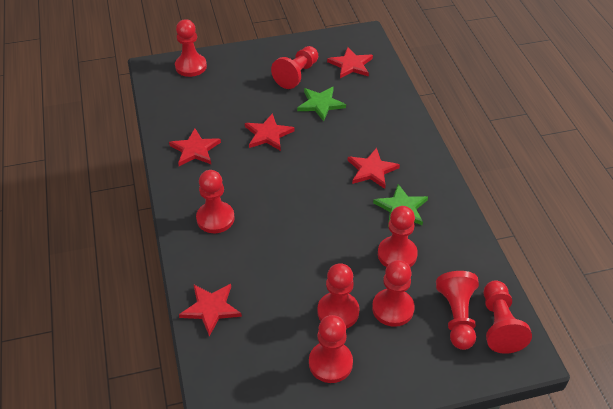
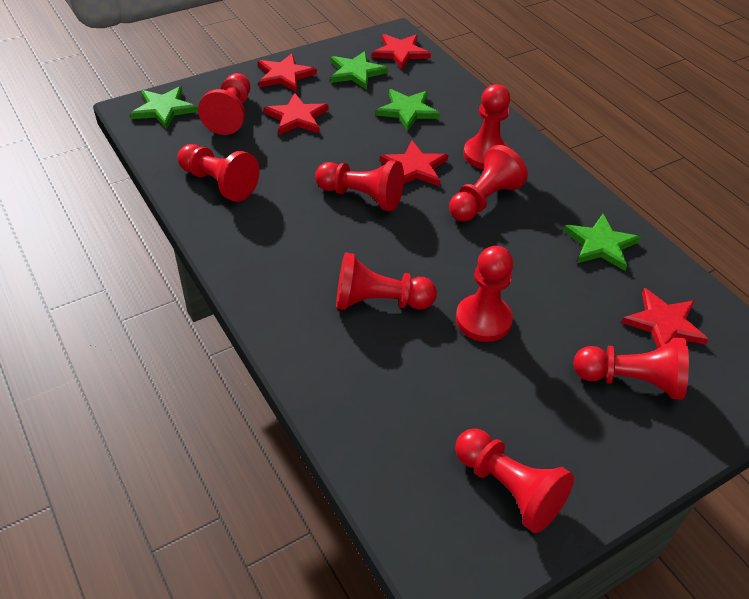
green star: [297,86,346,121] [373,184,428,225] = 2 -> [130,86,198,129] [330,51,388,90] [376,89,441,131] [564,214,641,271] = 4

